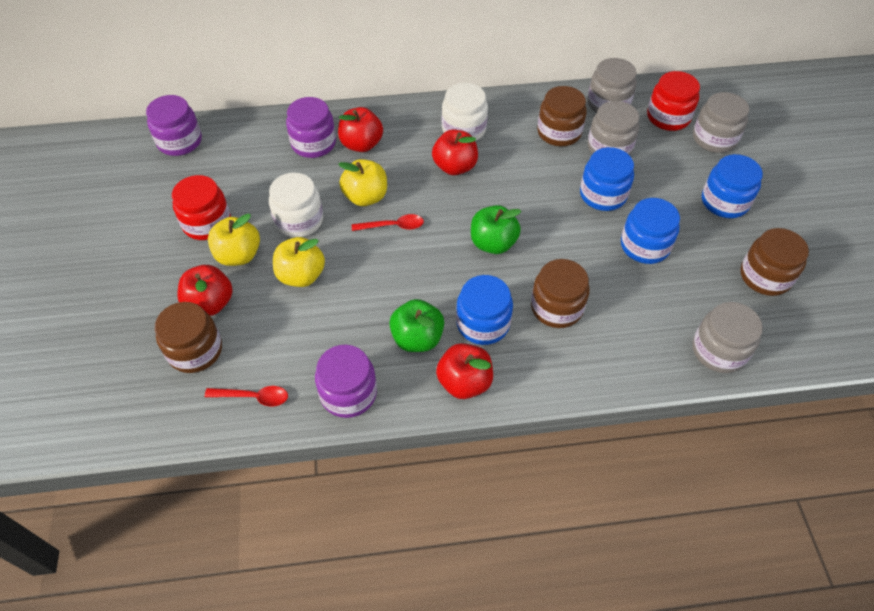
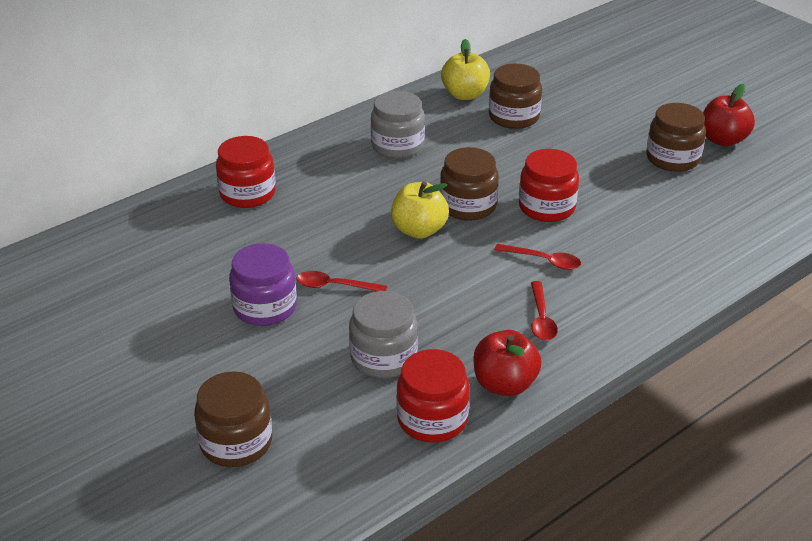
blue jar: [456,275,513,345] [580,147,634,211] [621,198,680,264] [702,154,763,218] = 4 -> none = 0
green apple: [389,299,444,352] [471,205,521,254] = 2 -> none = 0
grey jar: [587,58,637,113] [588,101,639,155] [692,302,763,373] [693,92,749,153] = 4 -> [349,291,418,378] [371,91,425,159] = 2
purple jar: [146,95,202,156] [286,97,336,158] [315,345,377,418] = 3 -> [229,243,297,326] = 1
red apple: [177,265,233,316] [338,107,383,152] [432,130,478,175] [436,343,493,399] = 4 -> [473,330,542,396] [703,84,755,146] = 2
red jar: [172,175,231,240] [647,71,700,131] = 2 -> [216,136,276,208] [396,349,470,443] [519,149,579,222] = 3
red spoon: [205,386,288,406] [352,214,424,231] = 2 -> [297,271,387,291] [494,244,581,270] [531,281,558,341] = 3
white jar: [269,173,323,237] [442,83,488,141] = 2 -> none = 0
yellow apple: [208,214,260,266] [273,237,325,287] [338,159,387,206] = 3 -> [391,181,449,239] [441,39,490,100] = 2

